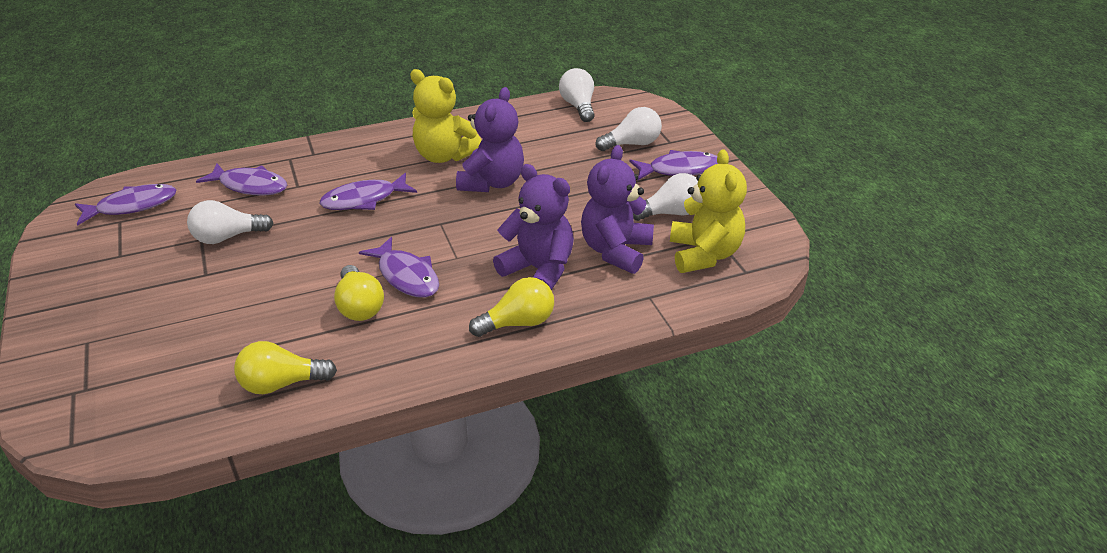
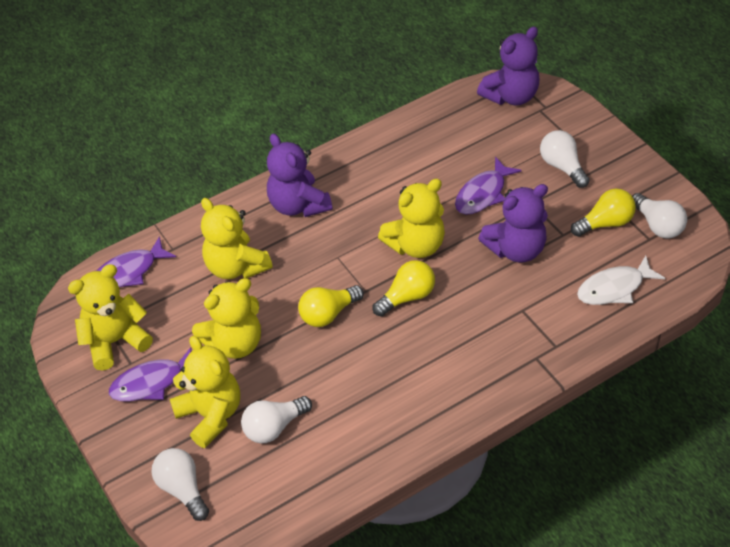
purple fish: [75,184,176,226] [196,163,287,196] [320,173,417,210] [359,237,439,298] [629,150,718,180] = 5 -> [97,236,176,288] [109,347,192,401] [455,157,521,215] = 3
white fish: none = 0 -> [577,255,665,305] = 1
yellow teddy bear: [410,69,482,163] [670,149,747,273] = 2 -> [68,264,153,371] [170,336,240,448] [192,278,261,359] [201,198,273,279] [378,179,445,258] = 5

